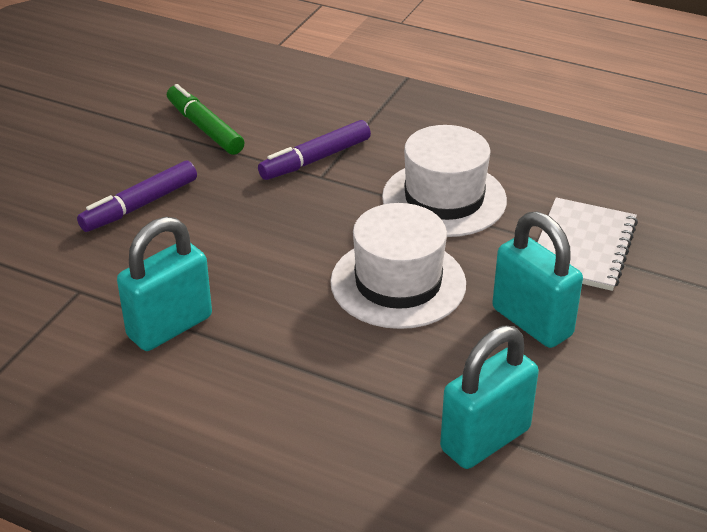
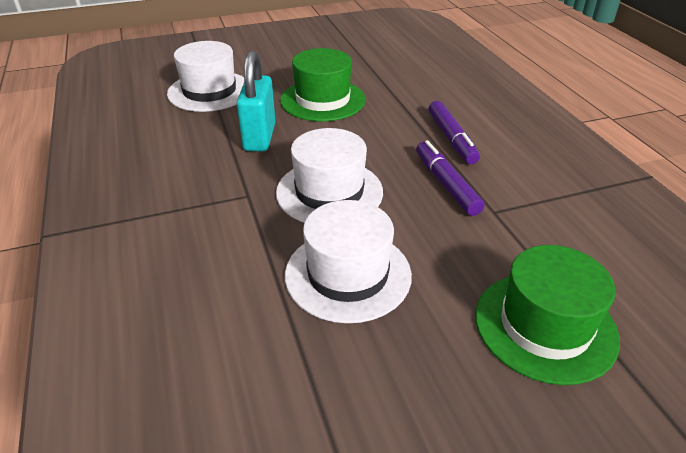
green hat: none = 0 -> [280,48,365,121] [475,245,620,385] = 2
green marker: [167,84,245,155] = 1 -> none = 0
turquoise padlock: [117,217,212,351] [440,326,539,469] [492,211,583,348] = 3 -> [237,50,275,151] = 1
white hat: [330,203,466,329] [382,125,507,237] = 2 -> [167,41,244,112] [276,128,383,223] [285,200,412,323] = 3
white notebook: [537,197,638,291] = 1 -> none = 0

